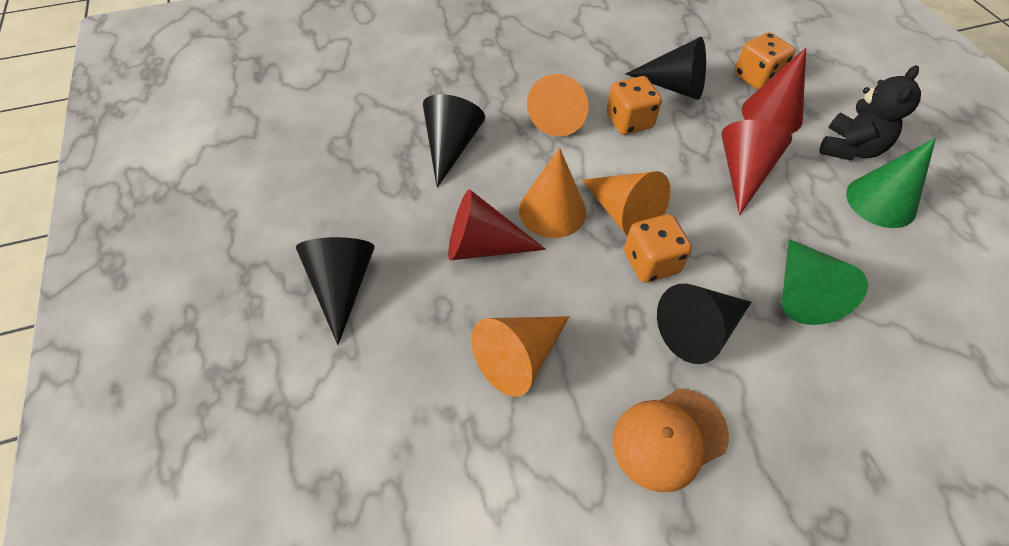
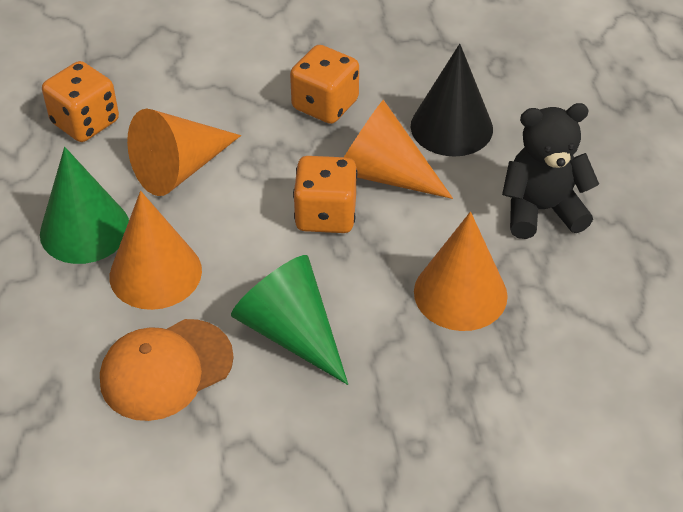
black cone: [296,237,375,345] [423,94,485,188] [626,37,706,100] [657,284,751,364] = 4 -> [410,44,493,157] = 1
red cone: [448,189,546,261] [721,120,792,215] [742,48,806,134] = 3 -> none = 0

